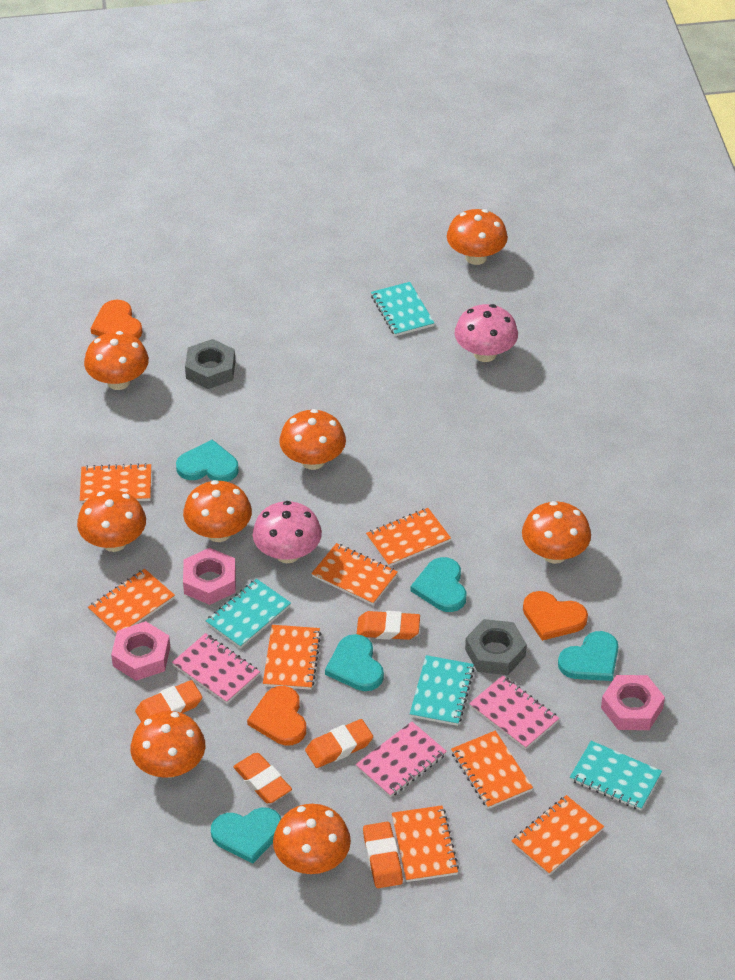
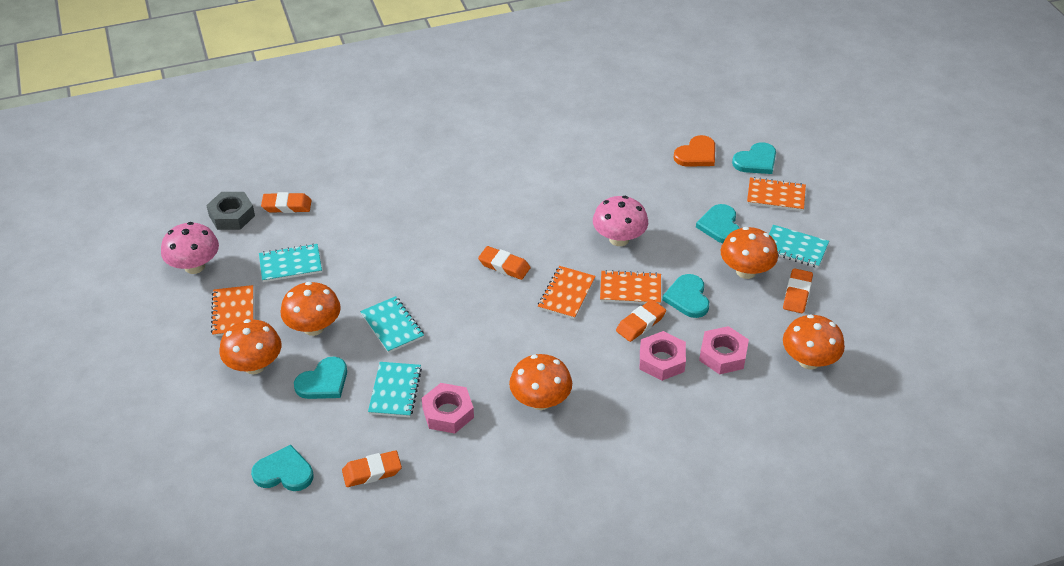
grey nut: [185,339,235,389] [465,619,527,675] = 2 -> [206,192,255,230] = 1
orange heart: [91,300,142,339] [247,686,306,745] [523,591,588,641] = 3 -> [673,135,715,167] = 1
orange mushroom: [77,490,146,552] [84,331,149,390] [130,711,205,778] [183,480,252,542] [273,804,351,874] [279,409,346,470] [447,209,508,265] [522,501,591,564] = 8 -> [219,319,281,374] [280,282,341,336] [509,354,572,410] [721,227,778,279] [783,315,845,370] = 5
orange notebook: [80,463,151,503] [88,569,175,634] [263,625,321,690] [311,543,398,605] [366,508,451,567] [392,805,459,882] [451,731,533,809] [512,795,604,875] = 8 -> [211,285,253,337] [538,266,596,319] [600,270,661,304] [747,177,806,211] = 4
pink notebook: [172,633,260,704] [356,722,447,797] [469,675,559,750] = 3 -> none = 0

